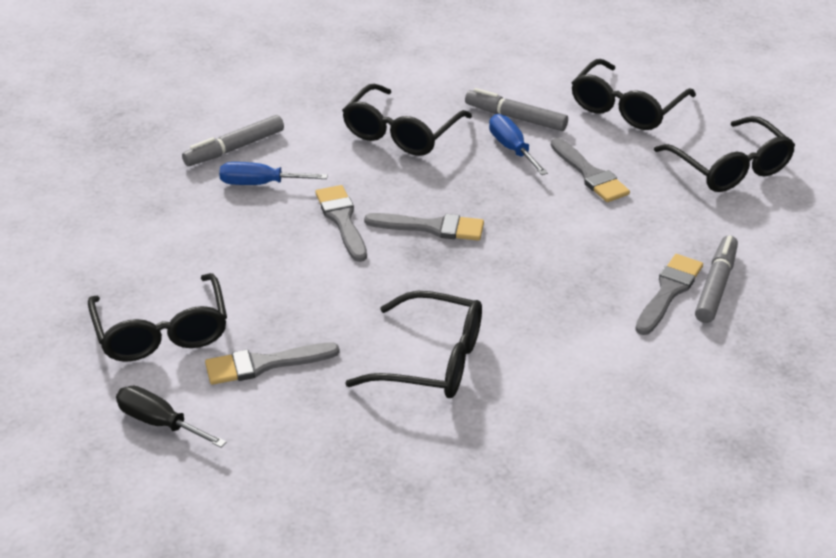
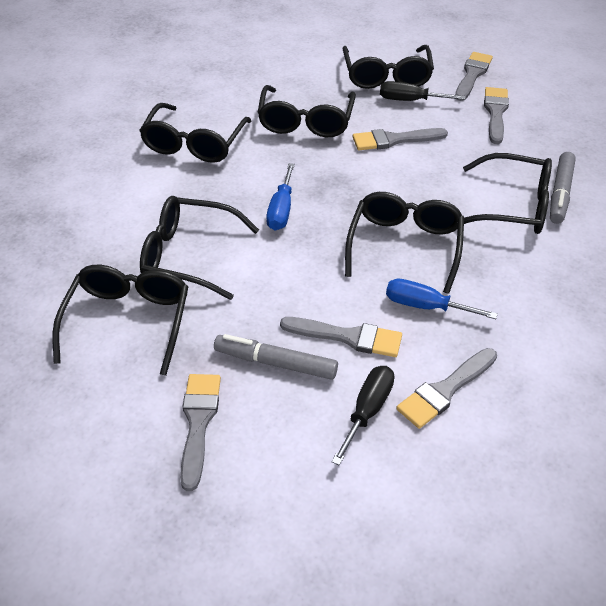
black glasses: [88,273,227,362] [342,84,472,156] [345,291,482,398] [571,59,696,130] [654,116,795,192] = 5 -> [52,265,188,376] [139,103,251,163] [140,196,259,300] [258,85,356,137] [343,45,434,89] [345,192,464,294] [463,153,552,234] = 7
black screwdriver: [116,386,226,448] = 1 -> [331,366,395,465] [380,81,466,101] = 2
grey brush: [205,343,340,385] [315,185,367,262] [364,213,484,241] [551,138,630,202] [635,254,703,335] = 5 -> [180,374,221,491] [280,317,402,357] [353,128,448,150] [396,348,497,429] [455,52,493,101] [484,87,509,144] = 6
grey marker: [182,115,284,166] [465,88,568,131] [695,235,738,323] = 3 -> [214,334,338,380] [550,152,576,224] = 2

